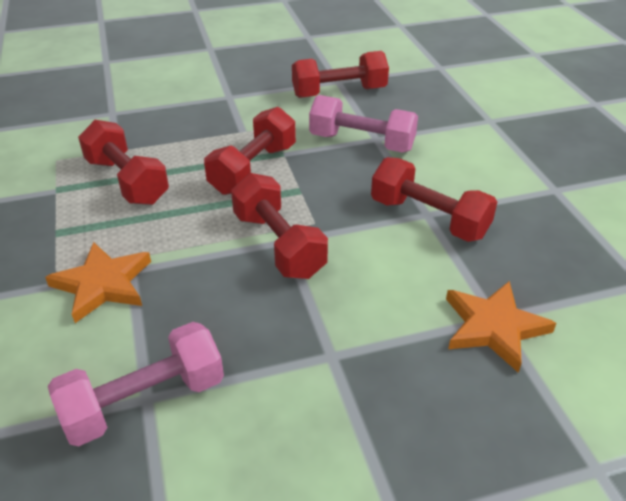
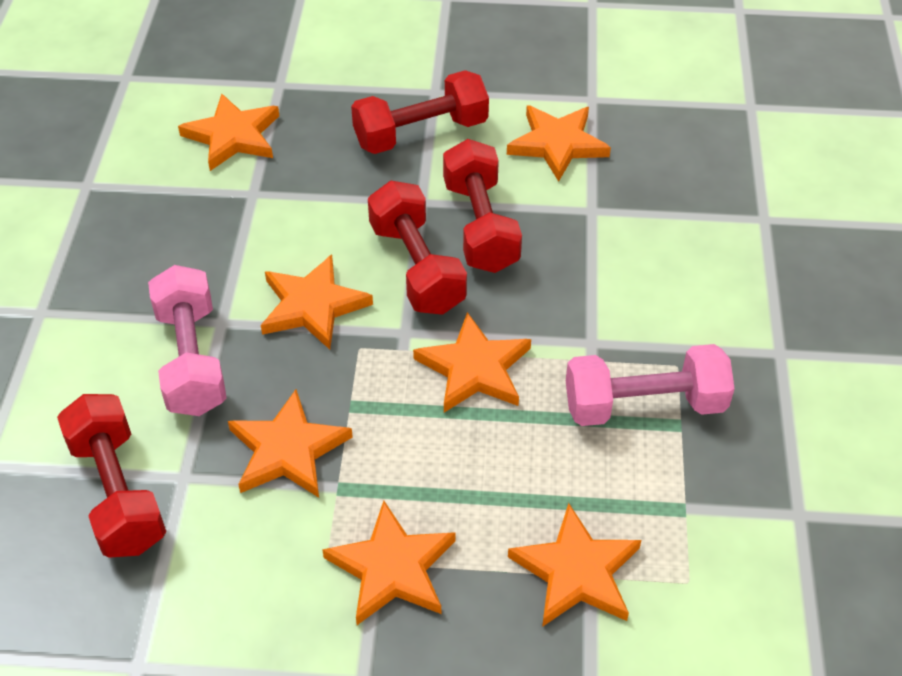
orange star: [45,242,151,323] [446,281,556,373] = 2 -> [178,94,279,171] [228,389,353,498] [261,254,373,350] [322,501,455,625] [413,312,531,413] [507,105,611,182] [508,503,641,627] = 7
red dumbbell: [78,120,169,205] [204,107,296,195] [231,173,328,279] [292,51,389,98] [371,157,497,242] = 5 -> [57,394,166,558] [351,70,489,154] [368,180,467,315] [443,139,522,273] = 4

